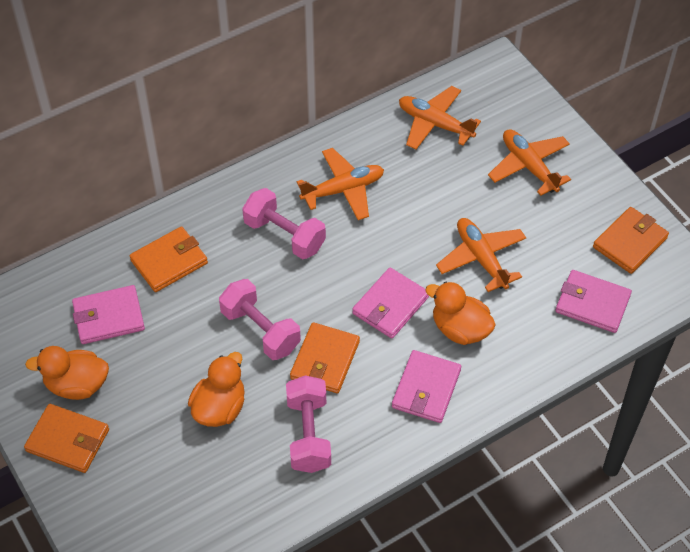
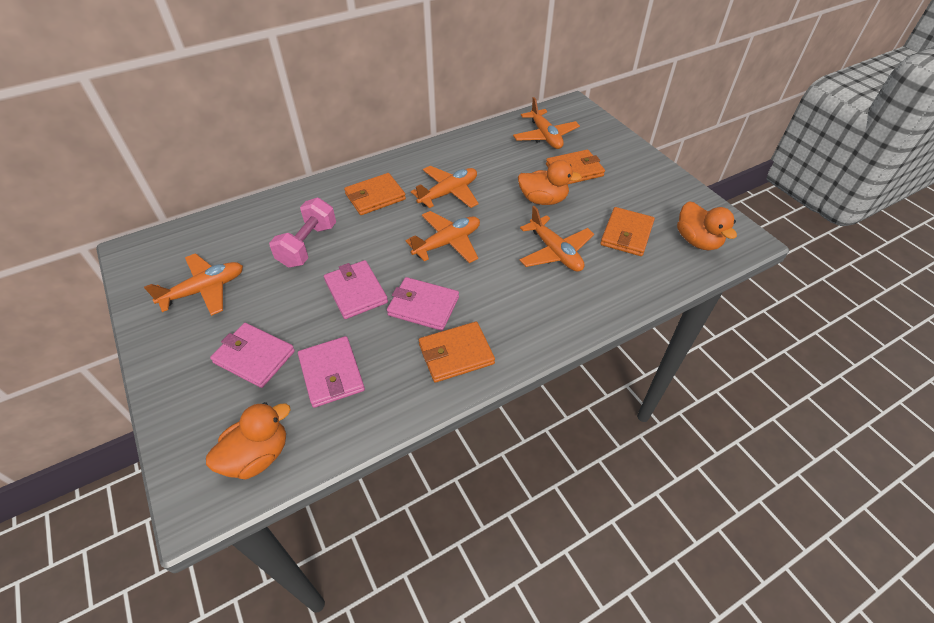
orange plane: [297,148,384,220] [399,86,481,150] [436,218,526,292] [488,129,571,196] = 4 -> [144,253,243,316] [406,211,480,263] [411,166,479,208] [513,97,580,149] [519,206,594,272] = 5
pink dumbbell: [219,279,301,360] [242,188,326,259] [286,375,331,473] = 3 -> [269,198,336,268] = 1

